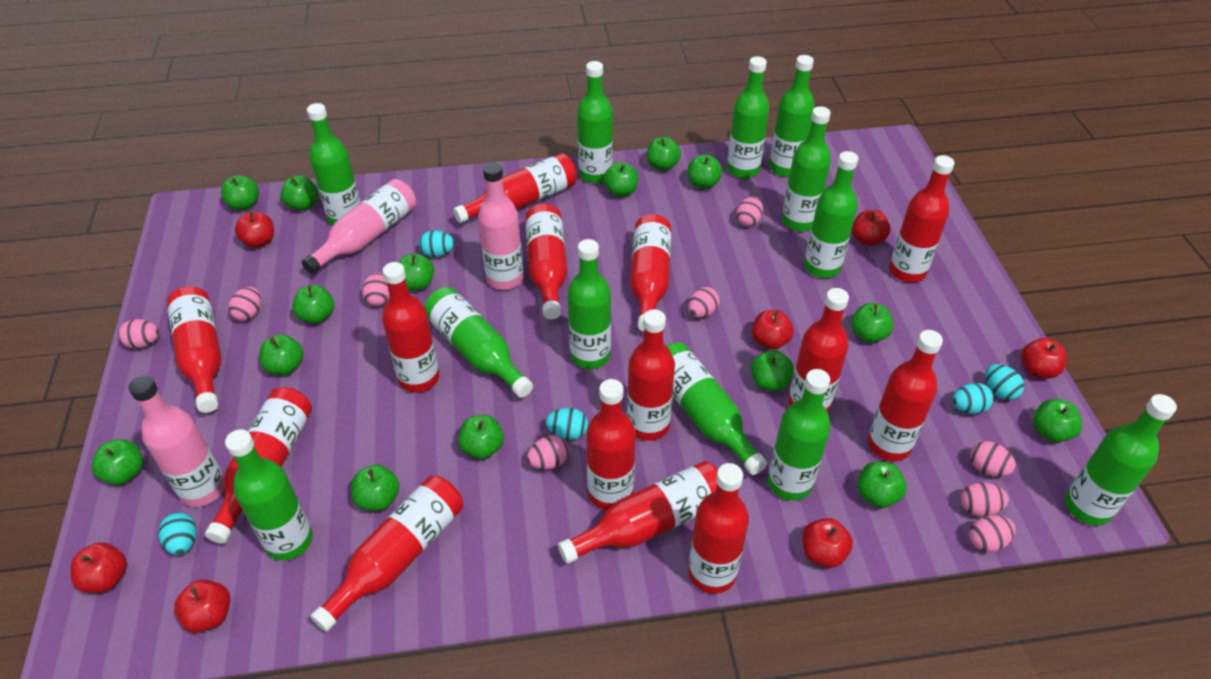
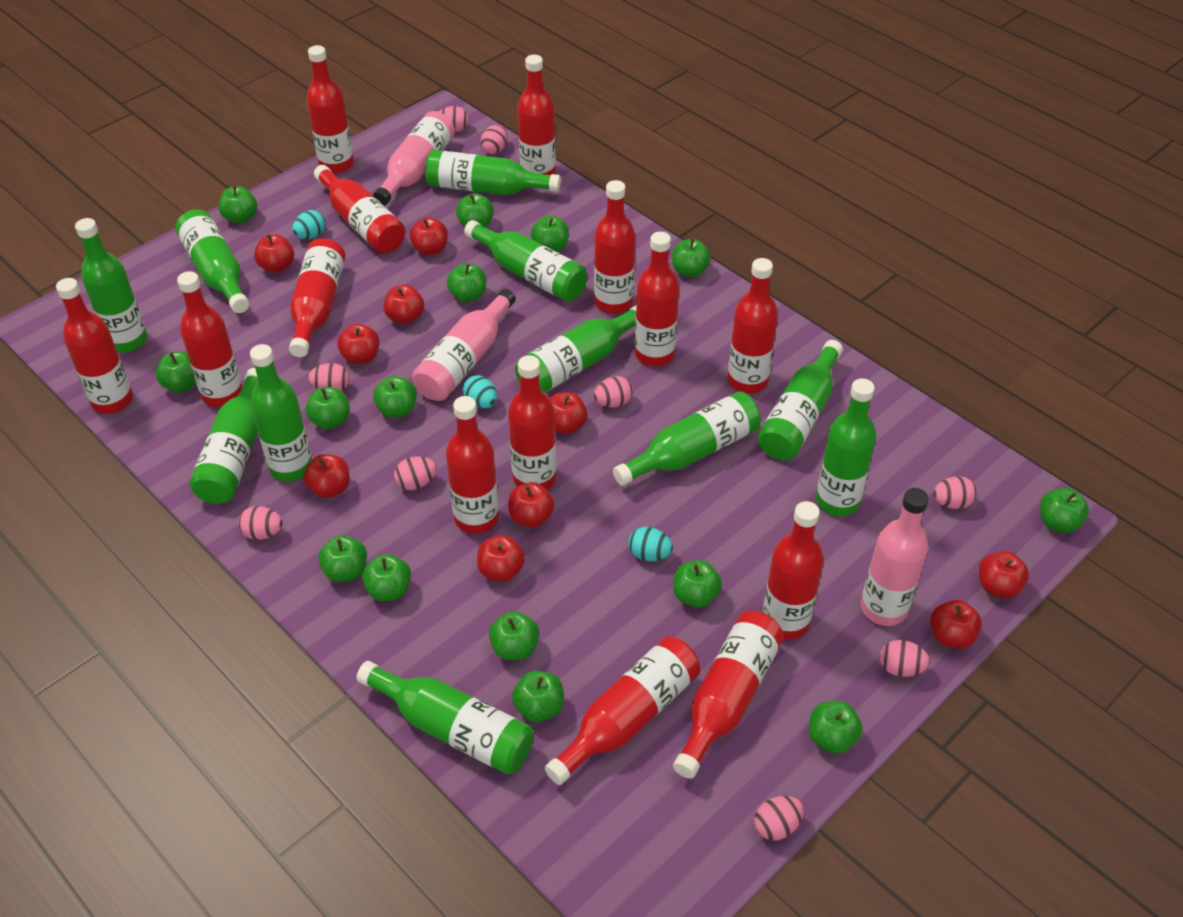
green bottle: [225,429,313,561] [307,103,361,226] [424,287,533,398] [568,239,611,369] [577,61,613,184] [667,343,767,475] [727,56,770,179] [768,369,831,501] [769,55,815,177] [782,106,831,231] [804,151,858,278] [1065,394,1177,526] = 12 -> [75,218,147,353] [176,209,249,313] [189,368,258,504] [250,344,312,481] [356,661,534,775] [425,150,561,195] [464,220,587,302] [515,306,636,393] [613,391,761,486] [757,340,843,460] [816,378,876,516] = 11
red apple: [71,542,127,593] [174,579,230,633] [235,212,274,248] [752,310,794,350] [802,518,853,568] [852,210,891,246] [1021,338,1067,379] = 7 -> [254,234,294,273] [303,454,350,498] [337,324,379,364] [384,285,424,324] [409,217,448,255] [477,535,525,582] [508,482,555,527] [550,392,587,434] [930,600,982,649] [979,551,1029,598] = 10
turquoise egg: [158,512,197,555] [418,230,455,257] [546,408,588,440] [952,383,994,414] [985,364,1024,400] = 5 -> [292,210,326,239] [462,375,497,409] [628,527,673,561] = 3

